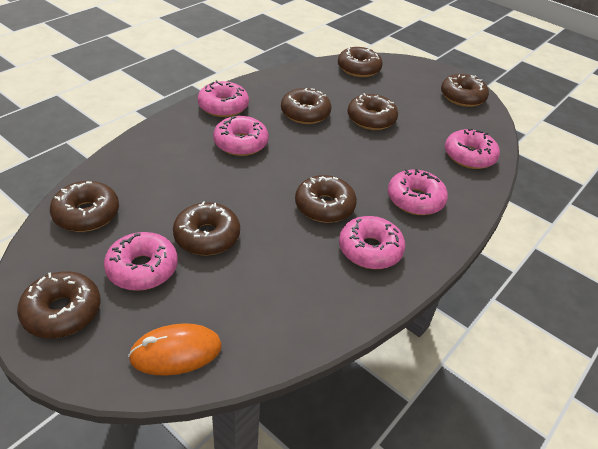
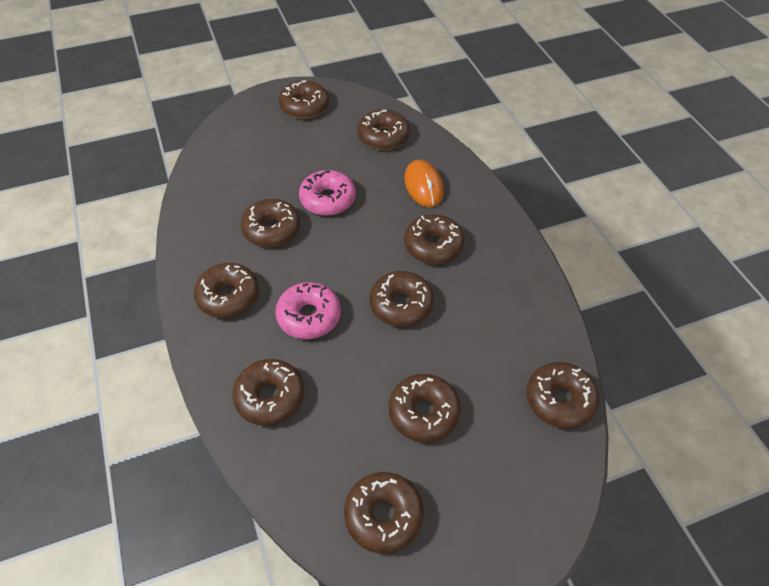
brown donut: [17,271,101,338] [50,181,119,232] [173,201,240,255] [281,88,332,124] [295,175,357,223] [338,47,383,77] [347,93,398,130] [441,74,489,107] = 8 -> [194,263,259,318] [232,359,304,426] [241,199,300,247] [279,81,329,119] [344,472,424,554] [358,110,410,150] [370,271,434,327] [388,374,461,442] [404,214,464,264] [526,362,599,429] = 10
pink donut: [104,232,178,291] [198,80,249,117] [213,116,269,156] [339,216,405,269] [388,169,448,215] [445,129,500,169] = 6 -> [275,282,341,339] [299,170,356,216] = 2

